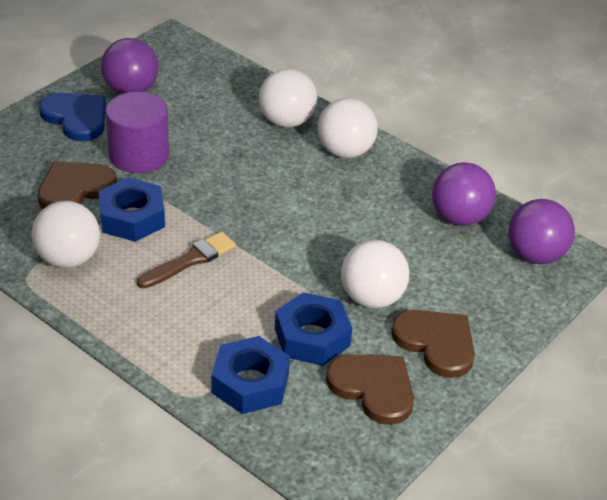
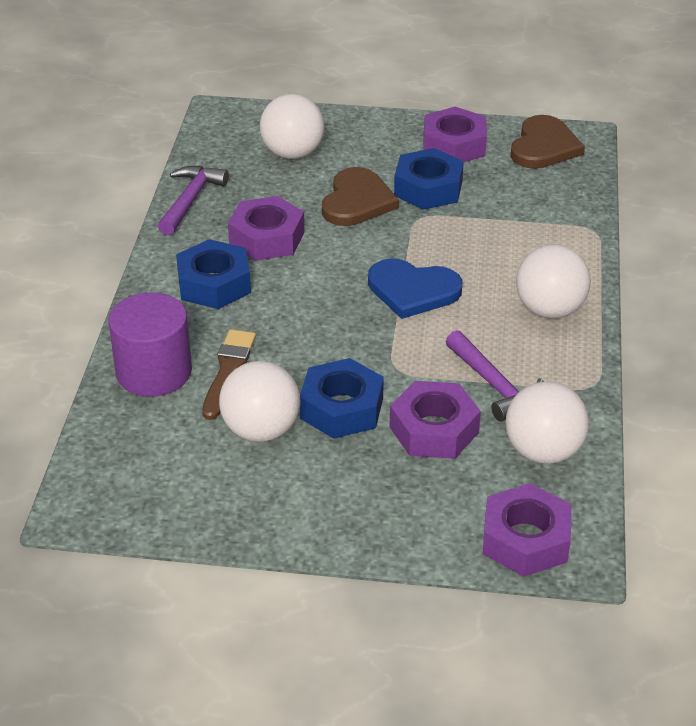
brown heart: [37,161,117,209] [326,354,414,425] [391,310,475,378] = 3 -> [322,167,399,226] [511,115,585,169] = 2
purple ball: [101,38,159,94] [432,162,496,226] [508,199,575,264] = 3 -> none = 0
purple hammer: none = 0 -> [158,166,229,235] [446,330,543,422] = 2
purple nut: none = 0 -> [228,196,304,261] [390,381,481,459] [423,107,487,162] [482,483,572,577] = 4

